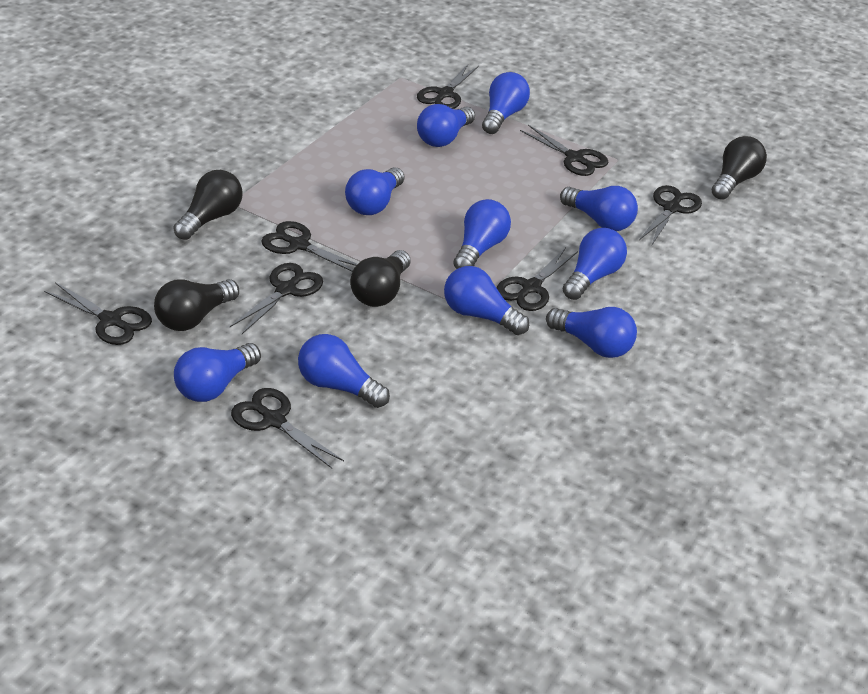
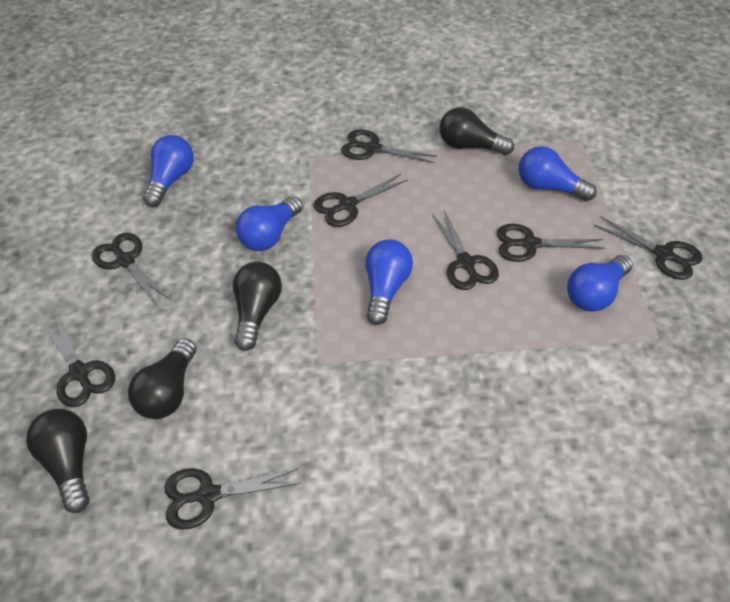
blue light bulb: [174,343,261,402] [298,334,390,408] [345,167,405,215] [417,104,475,147] [444,266,529,335] [453,199,511,269] [482,72,530,134] [546,307,637,358] [560,186,638,231] [563,228,627,300] = 10 -> [143,135,194,207] [236,196,303,251] [365,239,413,325] [519,146,597,201] [567,255,633,312] = 5

